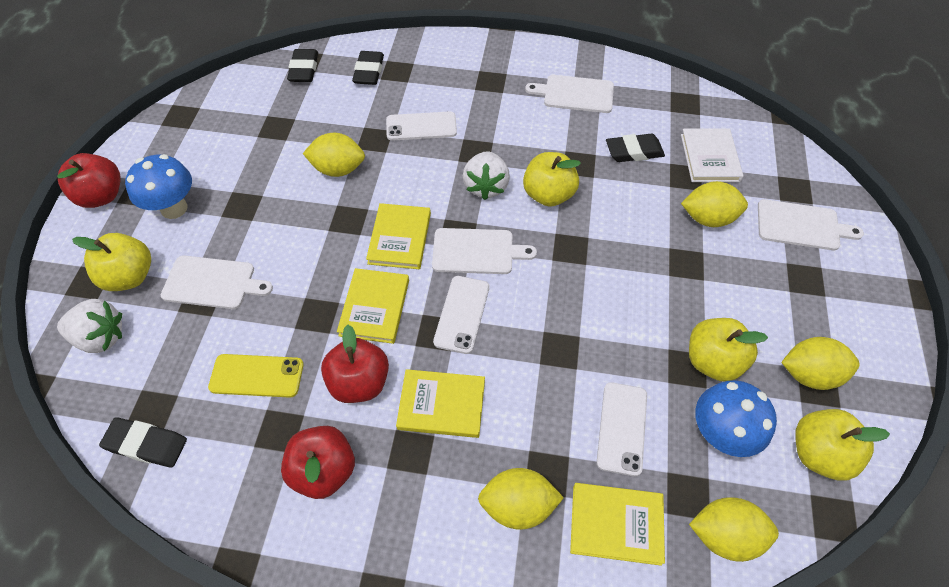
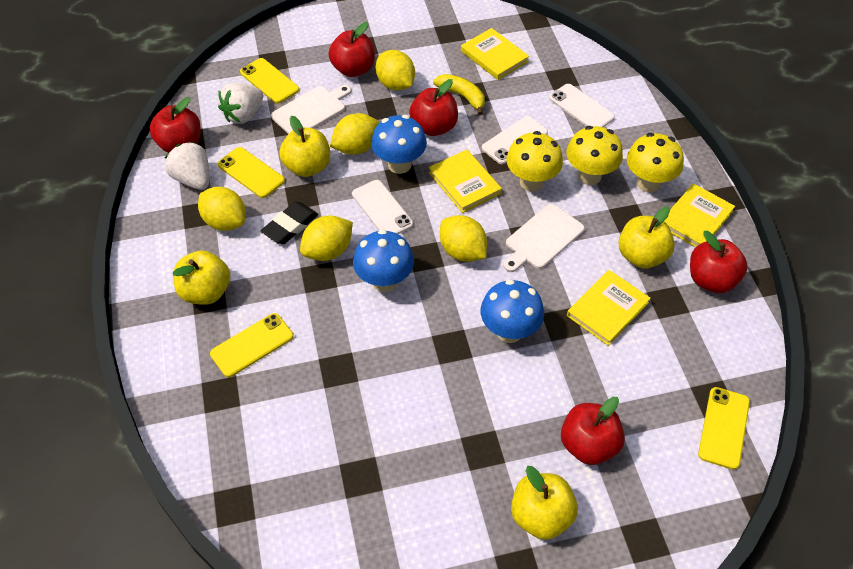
black eraser: [99,417,187,467] [287,49,318,82] [352,51,384,85] [606,134,665,162] = 4 -> [261,201,318,244] = 1
blue mushroom: [125,154,192,219] [695,380,777,457] = 2 -> [353,229,414,292] [371,115,427,174] [480,279,544,343] = 3
red apple: [57,153,120,208] [281,426,355,499] [321,325,389,403] = 3 -> [150,97,201,153] [328,22,375,77] [409,79,458,136] [561,397,625,465] [690,231,748,293] = 5
white book: [681,128,744,182] = 1 -> none = 0
white cutting board: [161,255,273,309] [432,228,537,274] [525,75,614,113] [758,199,864,250] = 4 -> [271,85,352,134] [503,204,585,272] = 2
yellow banana: none = 0 -> [433,74,485,115] = 1
yellow mushroom: none = 0 -> [506,131,563,191] [567,126,623,185] [627,133,684,192] = 3
yellow phone: [208,354,304,398] = 1 -> [210,313,294,377] [217,147,285,198] [240,58,299,104] [698,387,750,470] = 4

